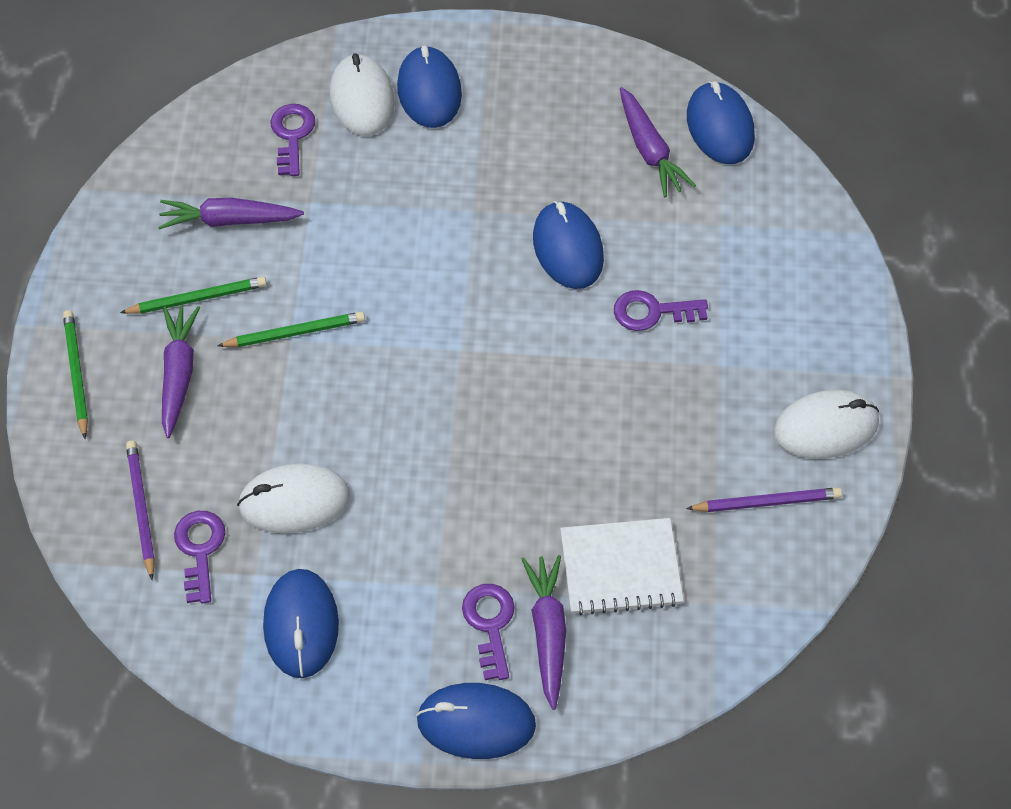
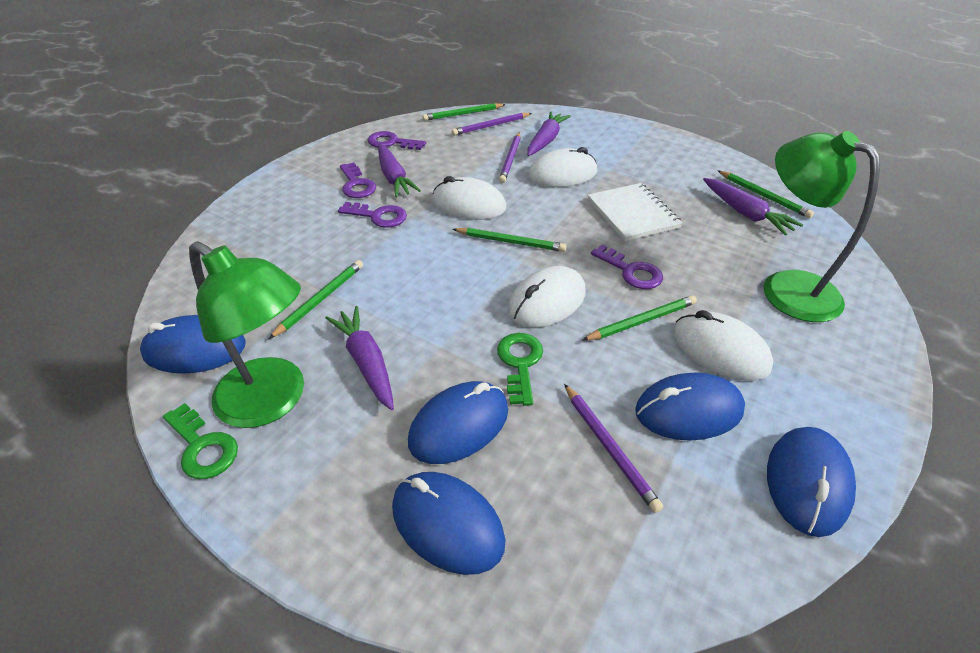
green key: none = 0 -> [163,403,238,479] [497,333,543,406] = 2
green lamp: none = 0 -> [189,241,304,428] [764,131,880,322] = 2
green pencil: [63,310,88,439] [120,276,267,314] [217,312,365,347] = 3 -> [269,260,363,339] [422,103,506,121] [453,228,567,252] [583,295,697,340] [718,171,814,218] = 5
purple pencil: [126,441,155,580] [686,487,842,512] = 2 -> [452,113,532,136] [499,132,521,183] [564,384,663,513] = 3
white mouse: [237,463,350,533] [329,53,395,136] [773,390,879,459] = 3 -> [432,176,506,220] [508,266,585,328] [528,147,597,187] [673,310,773,381] = 4

